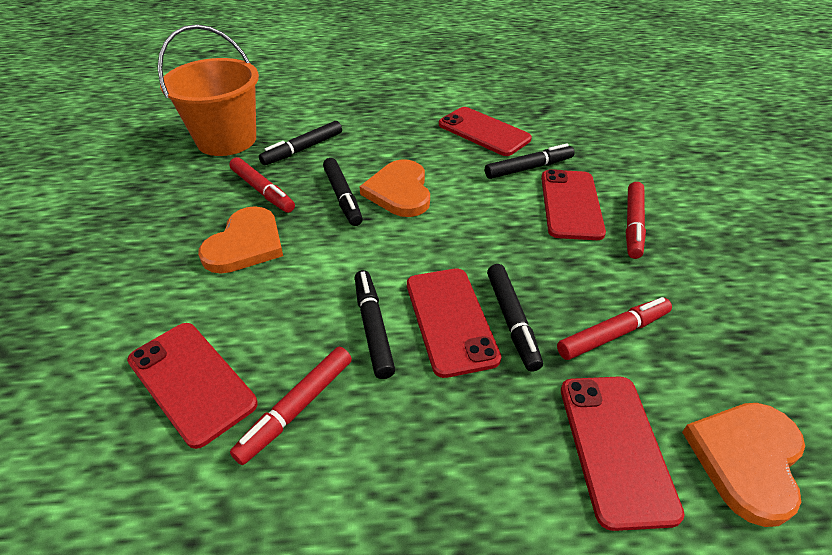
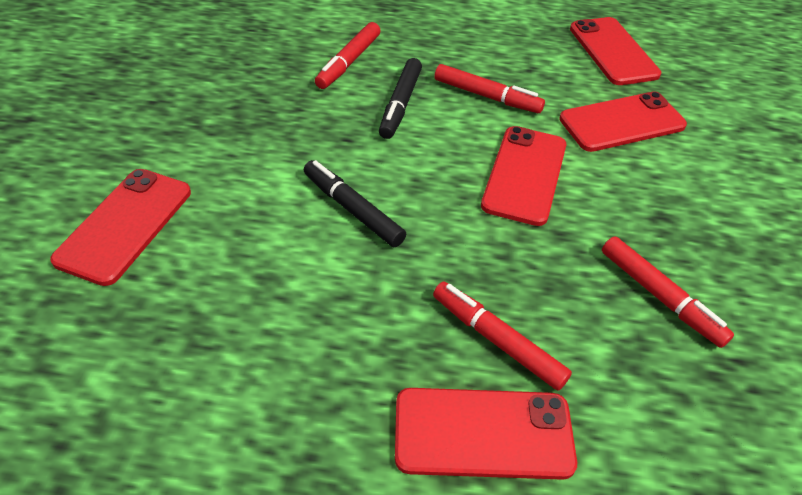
black marker: [259,121,342,165] [323,158,363,226] [355,270,395,379] [485,143,575,179] [487,264,543,372] = 5 -> [304,160,406,247] [379,58,422,139] = 2
orange bucket: [158,24,259,156] = 1 -> none = 0
orange heart: [198,206,283,274] [359,159,430,217] [682,403,805,527] = 3 -> none = 0

